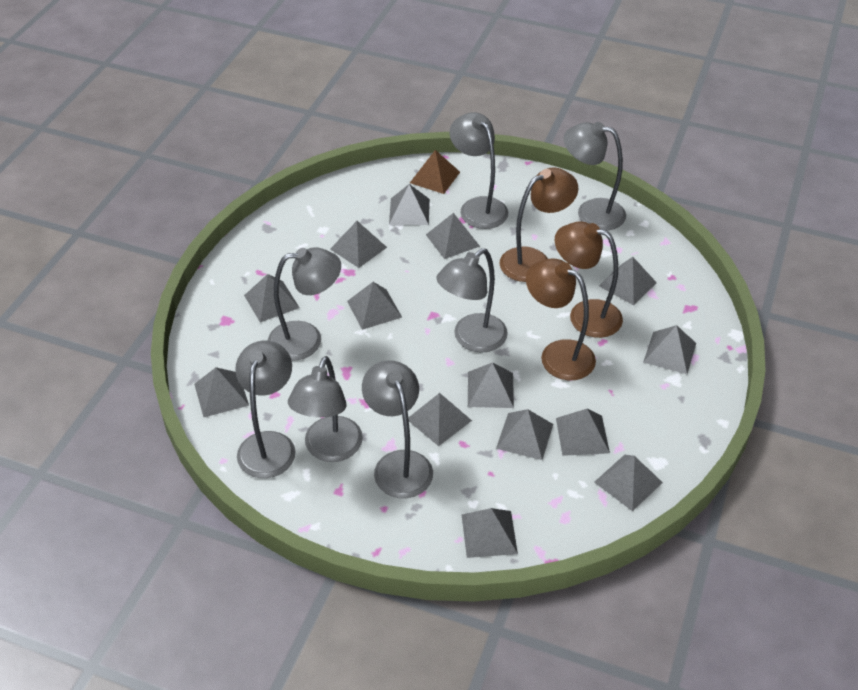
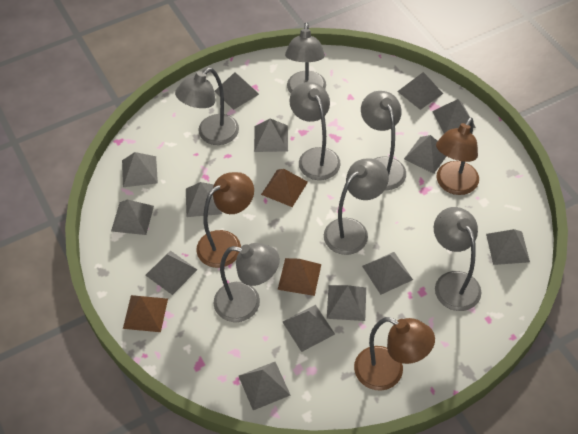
brown pyramid: [410,150,460,194] = 1 -> [123,295,168,332] [261,169,308,207] [278,258,321,296] = 3

